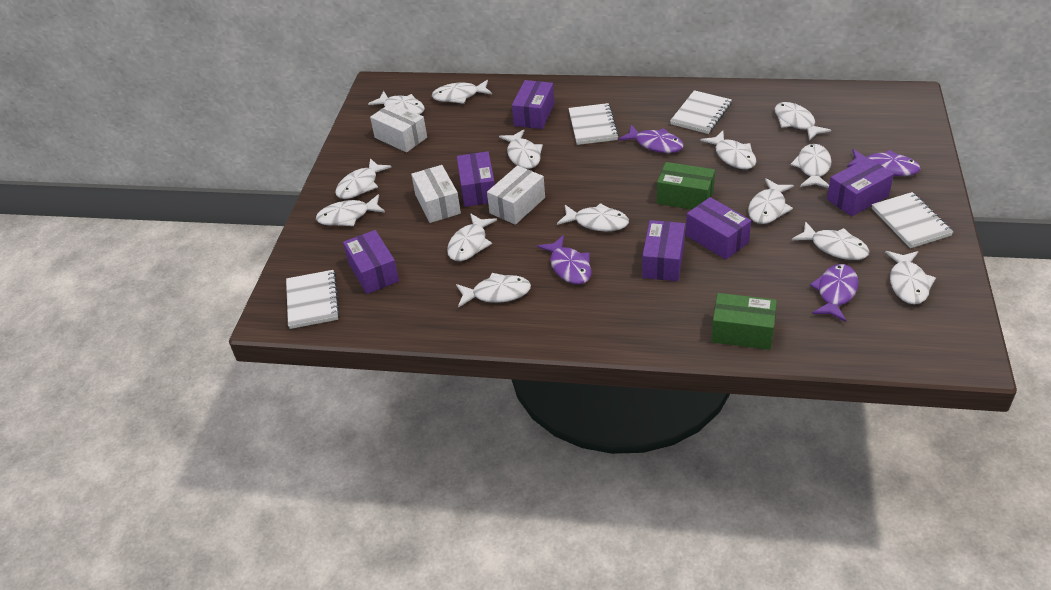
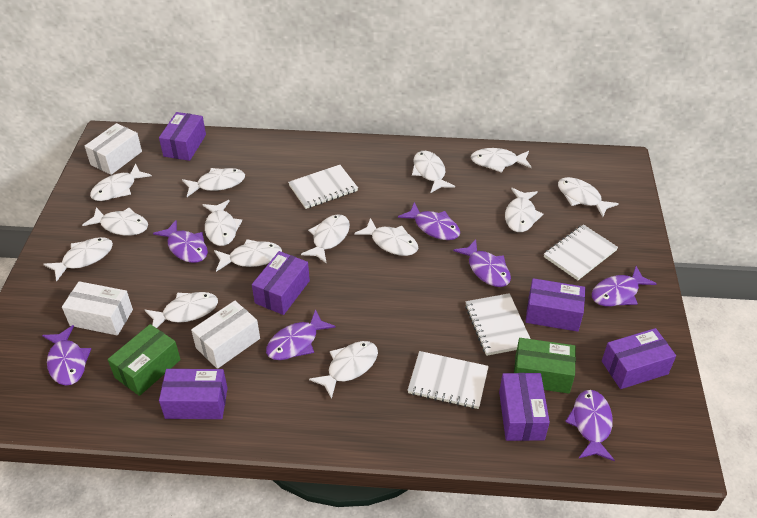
purple fish: [537,235,592,284] [618,125,684,153] [810,264,859,322] [847,149,920,176] = 4 -> [42,325,91,386] [153,220,208,263] [266,309,336,360] [398,202,460,240] [453,239,511,287] [565,390,615,461] [592,266,657,306] = 7

